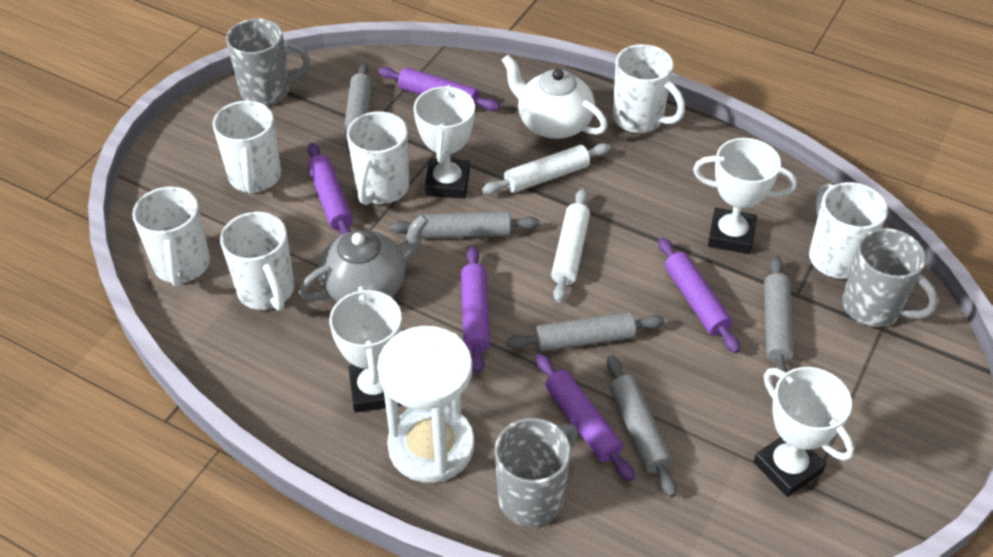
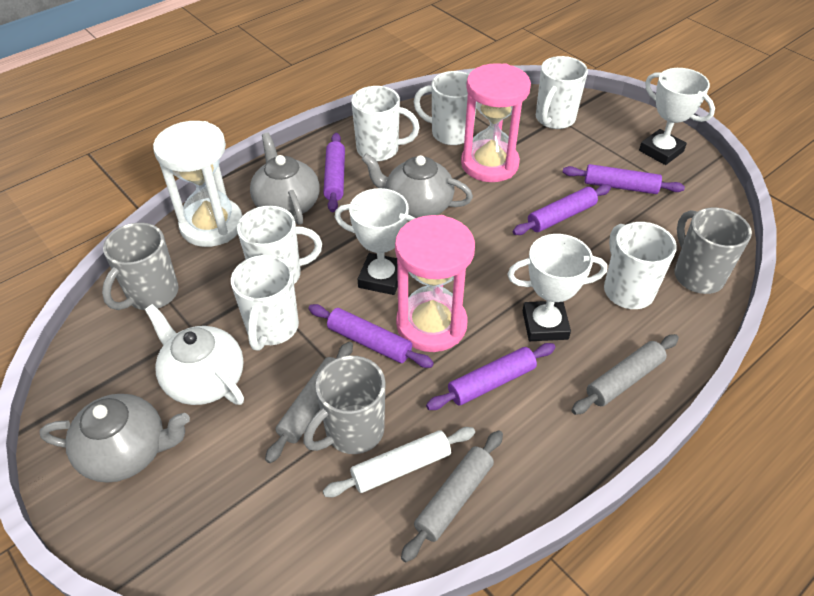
grey rolling pin: [343,62,372,156] [390,211,539,239] [506,312,664,352] [607,355,677,497] [764,256,794,382] = 5 -> [265,342,353,463] [401,430,503,562] [572,334,679,415] = 3
grey teapot: [299,215,428,302] = 1 -> [39,394,190,483] [250,133,320,225] [362,153,473,218] = 3
pink hourglass: none = 0 -> [395,215,475,352] [461,63,531,182] = 2
white rolling pin: [482,143,611,195] [551,189,590,303] = 2 -> [323,427,475,497] = 1
white trophy: [329,286,402,413] [414,85,475,199] [693,138,797,254] [754,367,854,497] = 4 -> [335,188,415,295] [507,234,607,341] [639,68,715,165] = 3

